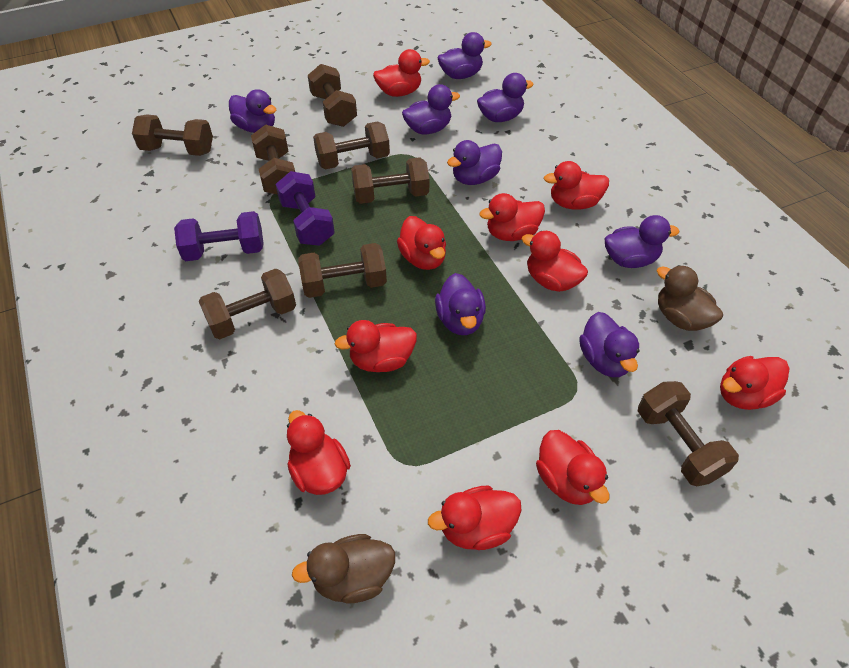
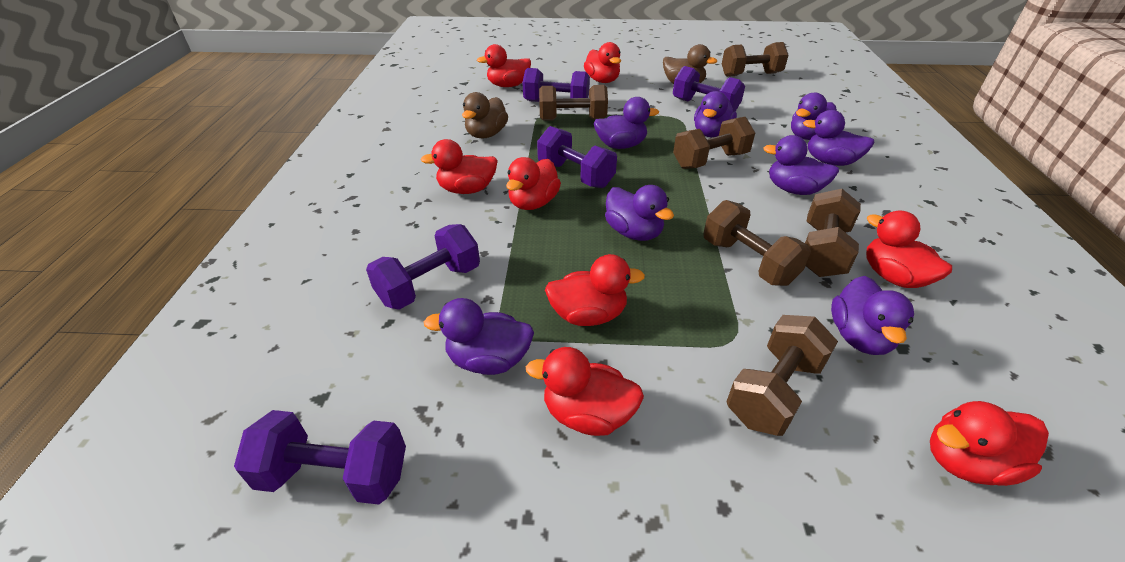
brown dumbbell: [132,114,213,156] [199,269,296,339] [251,125,295,195] [298,243,387,298] [308,64,357,127] [313,121,390,169] [351,157,429,204] [638,381,739,486] = 8 -> [539,85,608,121] [673,117,755,169] [703,200,811,286] [722,42,789,77] [726,315,838,436] [805,189,861,277] = 6
purple dumbbell: [174,211,264,261] [276,171,335,246] = 2 -> [234,410,406,505] [366,224,480,310] [522,68,590,102] [537,126,617,188] [673,66,745,112] = 5
red duck: [287,410,351,495] [334,320,417,372] [373,49,430,97] [397,216,446,270] [428,486,522,550] [479,193,545,241] [522,231,588,292] [536,430,609,505] [544,161,609,210] [720,356,789,410] = 10 -> [421,139,498,194] [477,44,531,87] [506,157,561,210] [526,347,644,436] [545,254,645,326] [584,42,621,83] [866,210,952,288] [930,401,1049,486] = 8

